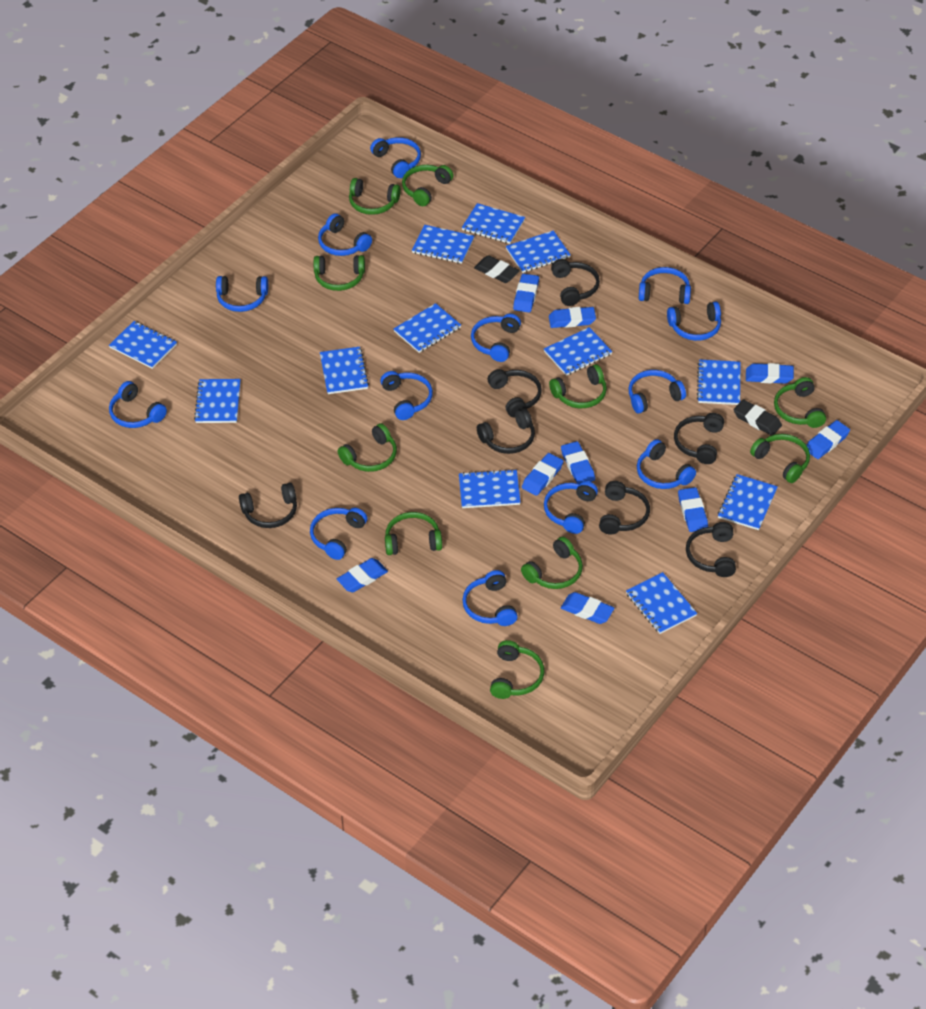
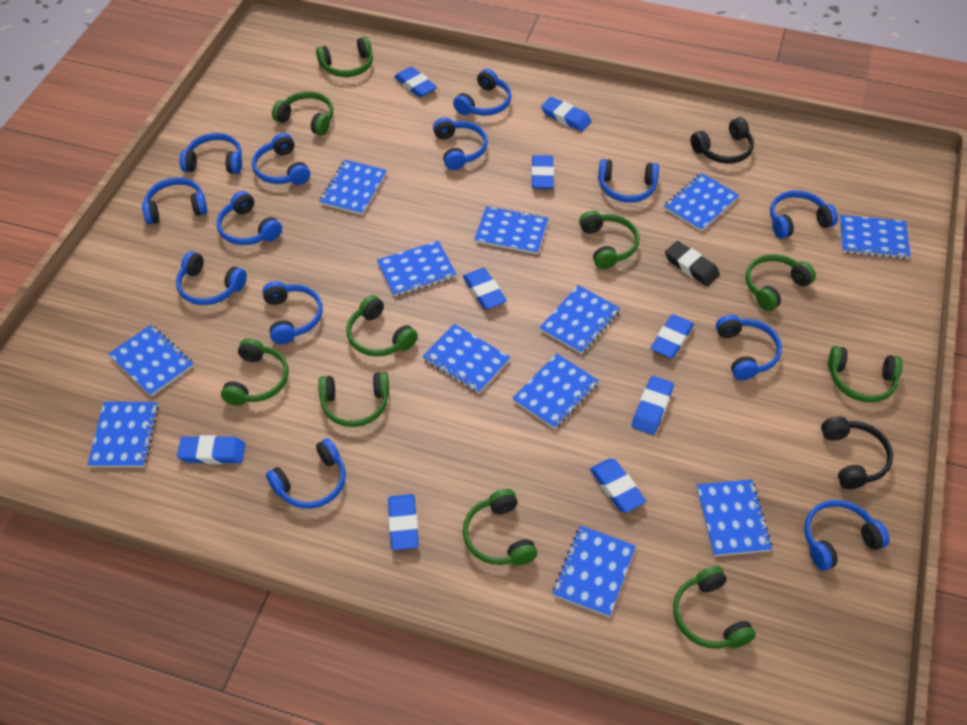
black eraser: [474,255,520,283] [734,399,782,436] = 2 -> [665,241,720,286] = 1
black headphones: [239,483,297,528] [477,408,535,454] [488,369,542,417] [551,259,600,306] [599,481,650,535] [674,413,724,464] [686,522,736,577] = 7 -> [691,117,754,164] [821,416,893,489] = 2

